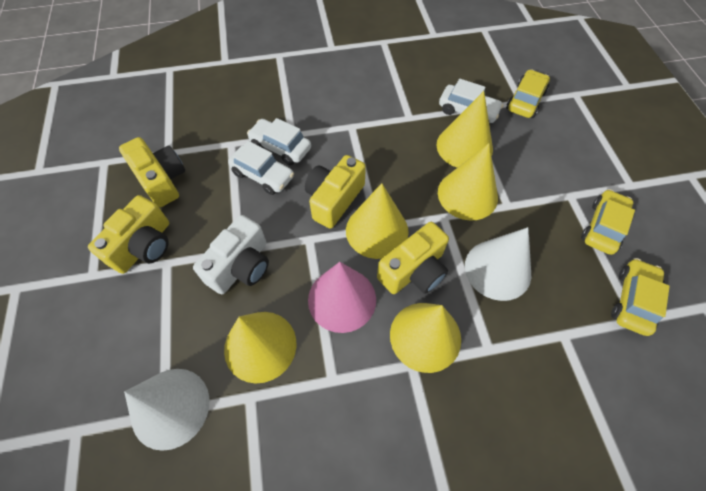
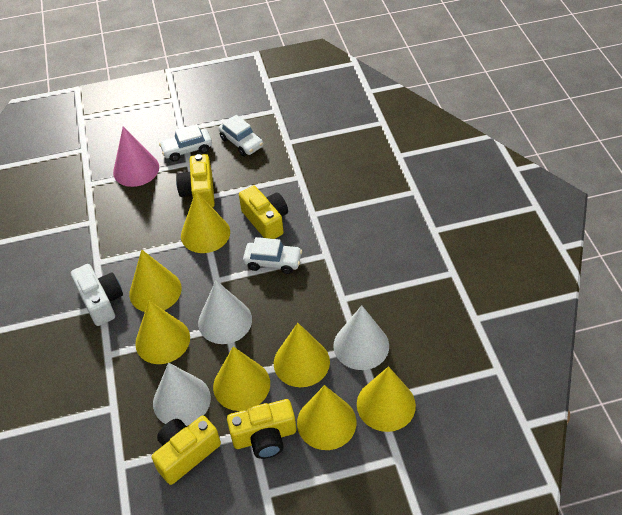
white cone: [124,369,210,451] [465,227,531,301] = 2 -> [153,363,211,426] [198,281,252,344] [333,305,389,370] = 3
yellow car: [506,69,550,118] [581,189,635,255] [611,258,670,336] = 3 -> none = 0
yellow cone: [224,312,296,383] [346,183,409,259] [390,303,461,373] [437,91,493,168] [438,143,498,221] = 5 -> [129,250,182,312] [135,301,190,364] [181,191,230,253] [213,346,270,411] [274,323,330,387] [297,385,356,450] [357,366,416,432] = 7

